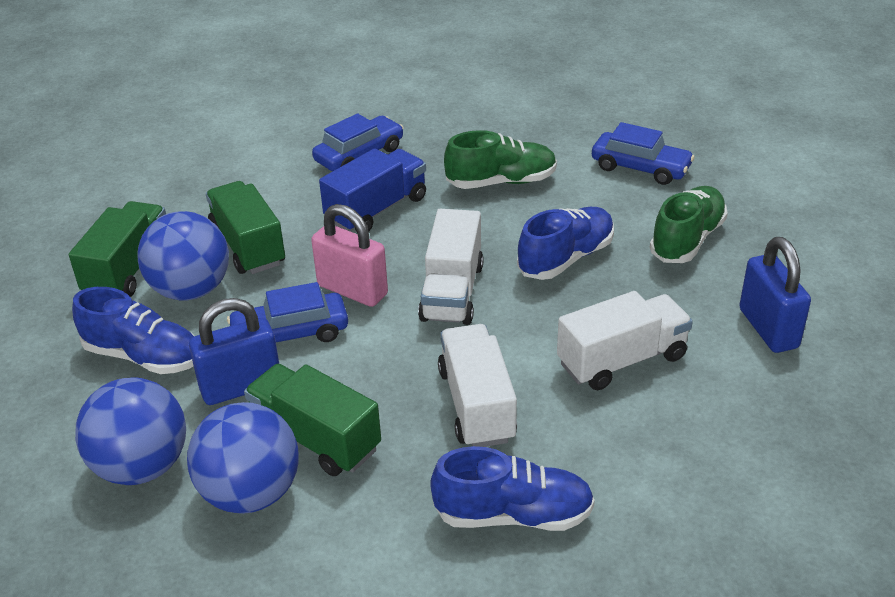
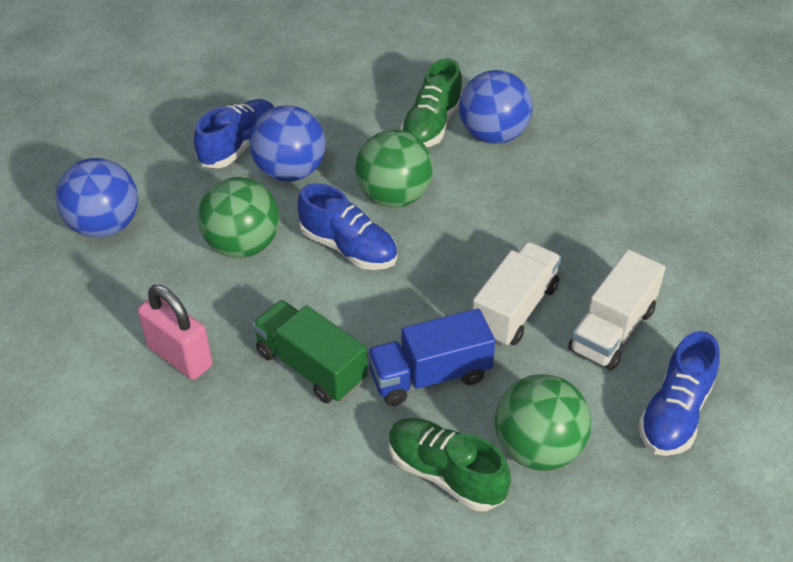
blue car: [227,282,348,342] [312,113,404,171] [592,122,695,185] = 3 -> none = 0
blue padlock: [189,298,279,405] [739,237,811,353] = 2 -> none = 0
green ball: none = 0 -> [197,177,280,258] [355,130,433,208] [495,374,591,471] = 3
green truck: [69,201,166,297] [206,181,285,274] [244,364,381,476] = 3 -> [252,300,367,403] = 1
white truck: [418,209,484,325] [438,324,517,447] [557,291,693,390] = 3 -> [472,242,561,347] [568,249,666,371] = 2

